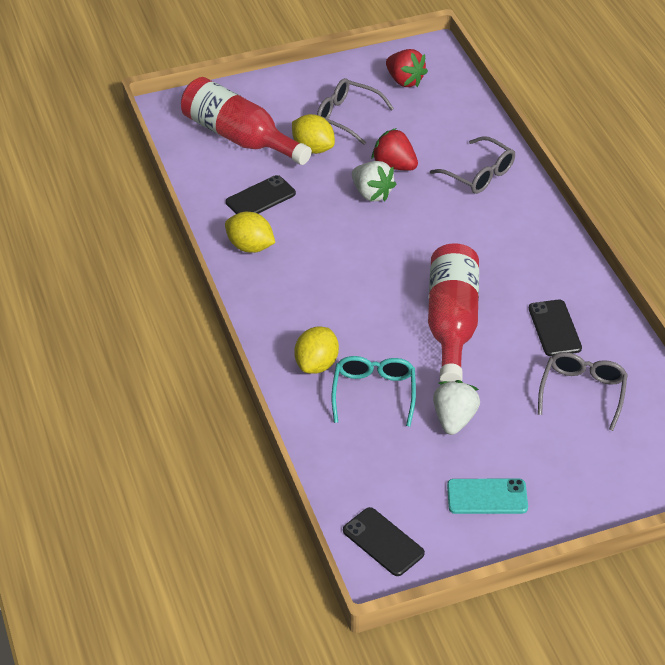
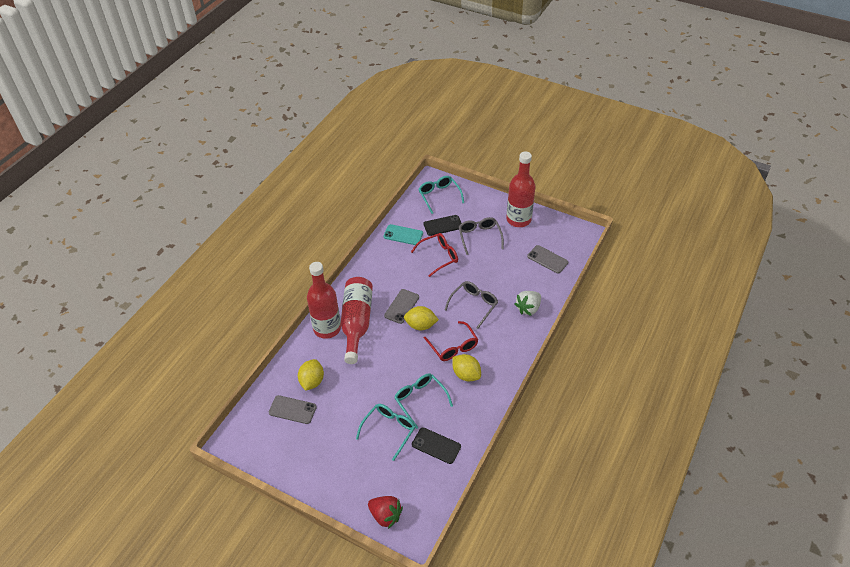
black phone: [226,175,296,214] [343,507,425,576] [529,300,582,356] = 3 -> [412,427,461,464] [423,215,461,236] = 2
grey glasses: [317,78,394,145] [430,136,515,194] [538,352,628,431] = 3 -> [445,281,498,329] [459,217,504,255] = 2
grey phone: none = 0 -> [269,395,316,424] [384,289,419,324] [527,245,568,274] = 3
red bottle: [181,77,312,165] [428,243,479,382] = 2 -> [307,262,341,339] [341,277,373,364] [506,152,536,227] = 3
red glasses: none = 0 -> [411,233,458,277] [424,321,478,361] = 2
red strawberry: [372,128,418,171] [386,49,428,87] = 2 -> [368,496,403,529] = 1
turquoise glasses: [332,356,416,427] = 1 -> [356,404,415,461] [394,374,453,429] [418,176,464,214] = 3
white strawberry: [352,161,397,201] [433,380,480,435] = 2 -> [514,291,541,316] = 1

